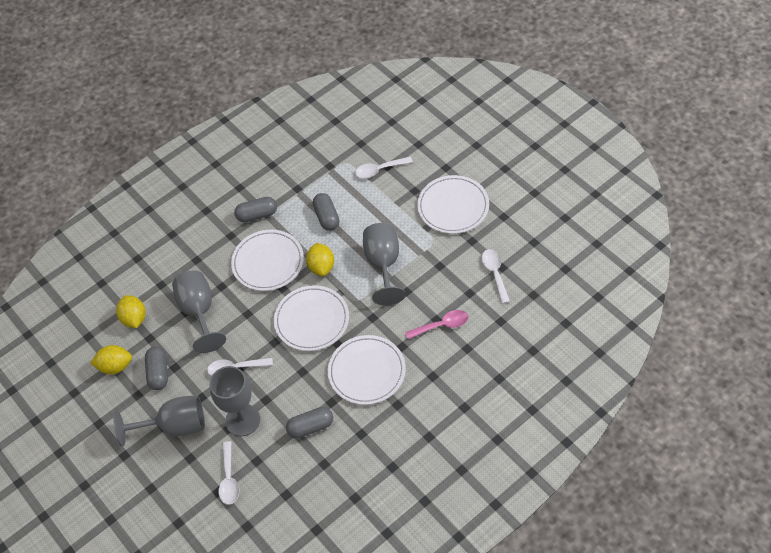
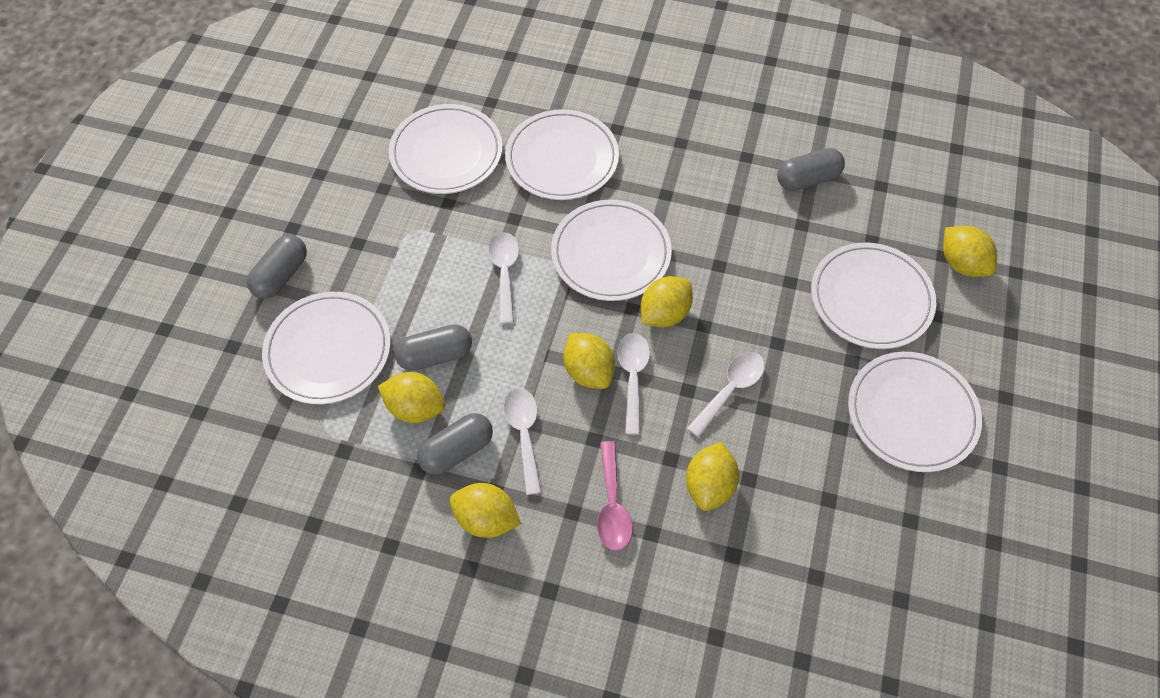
grey goblet: [114,395,205,446] [172,270,226,353] [209,366,260,436] [363,223,406,305] = 4 -> none = 0
white plate: [231,230,304,291] [274,285,349,351] [328,335,406,405] [417,175,489,234] = 4 -> [262,292,391,404] [389,104,503,194] [505,109,619,200] [551,200,672,301] [811,243,936,349] [848,352,982,472] = 6
yellow lemon: [90,345,132,374] [116,295,146,328] [306,243,334,276] = 3 -> [378,372,445,423] [449,483,521,538] [563,333,615,389] [641,276,693,328] [686,442,739,511] [943,226,997,277] = 6

